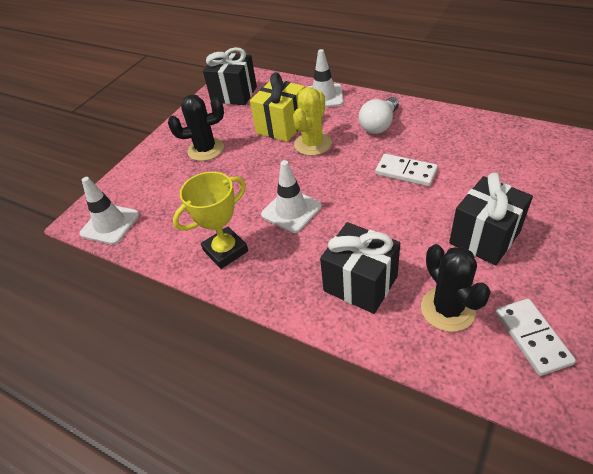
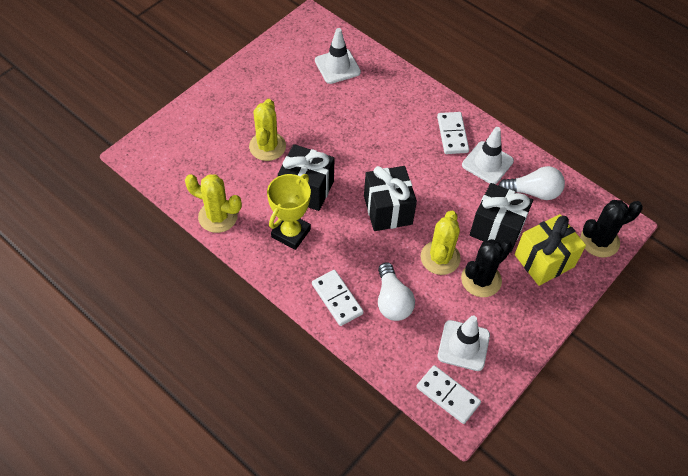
white domino: [375,154,438,186] [496,299,576,376] = 2 -> [312,270,364,326] [416,365,481,424] [437,112,469,154] = 3
white light bulb: [359,97,399,134] = 1 -> [378,262,415,321] [499,166,565,200] = 2
yellow cactus: [293,87,332,156] = 1 -> [185,174,242,233] [249,99,286,161] [420,211,461,275] = 3

